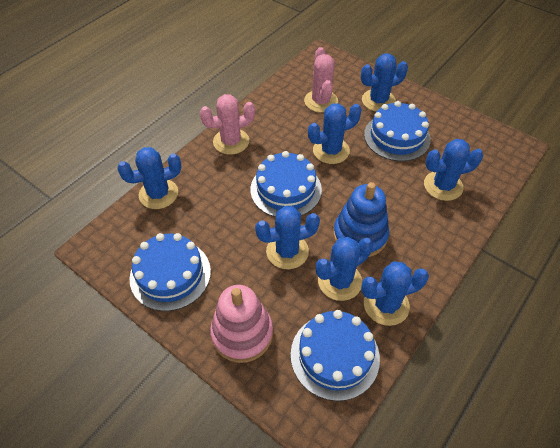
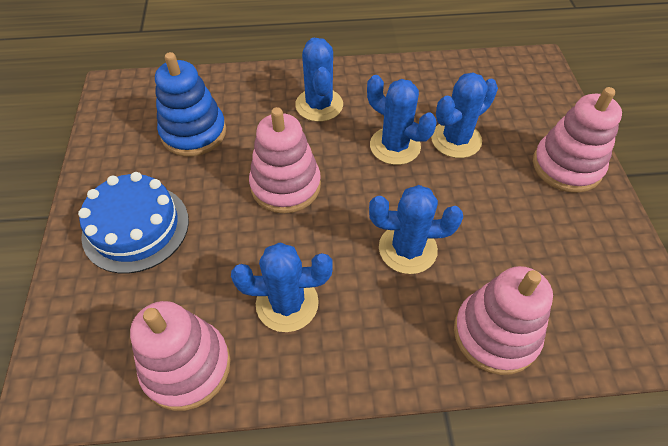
blue cactus: [117,147,182,209] [255,206,320,269] [308,103,362,164] [316,237,373,301] [361,54,408,112] [361,261,429,326] [424,139,483,201] = 7 -> [231,242,333,332] [295,38,343,122] [367,75,437,165] [369,185,463,274] [431,72,498,158] = 5
blue cake: [130,233,211,311] [250,151,322,217] [291,310,380,401] [364,101,431,161] = 4 -> [78,172,189,274] = 1
pink cactus: [200,94,255,155] [304,47,338,113] = 2 -> none = 0
pink stacking toy: [210,285,273,363] = 1 -> [130,301,231,411] [249,107,321,214] [454,266,553,375] [533,87,622,193] = 4

